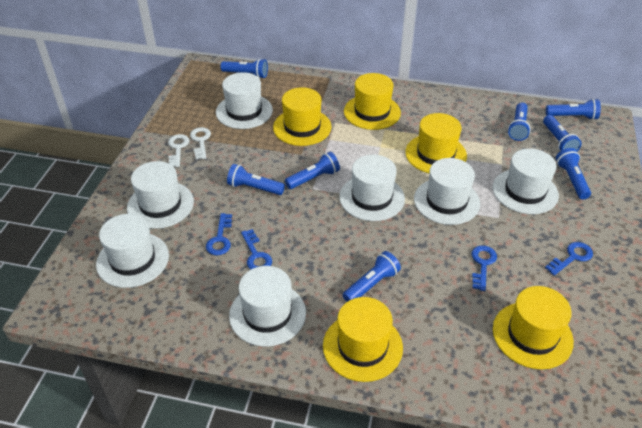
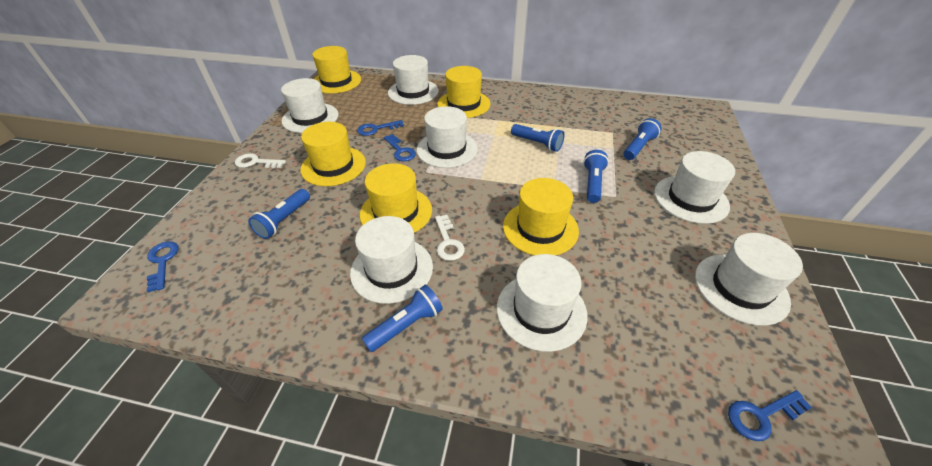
blue flashlight: [220,58,268,79] [227,164,285,195] [285,152,340,189] [343,251,401,302] [508,103,531,141] [543,115,582,151] [546,99,601,120] [556,148,591,199] = 8 -> [248,189,310,239] [362,285,443,352] [511,124,564,152] [583,150,609,203] [623,118,662,160] = 5

